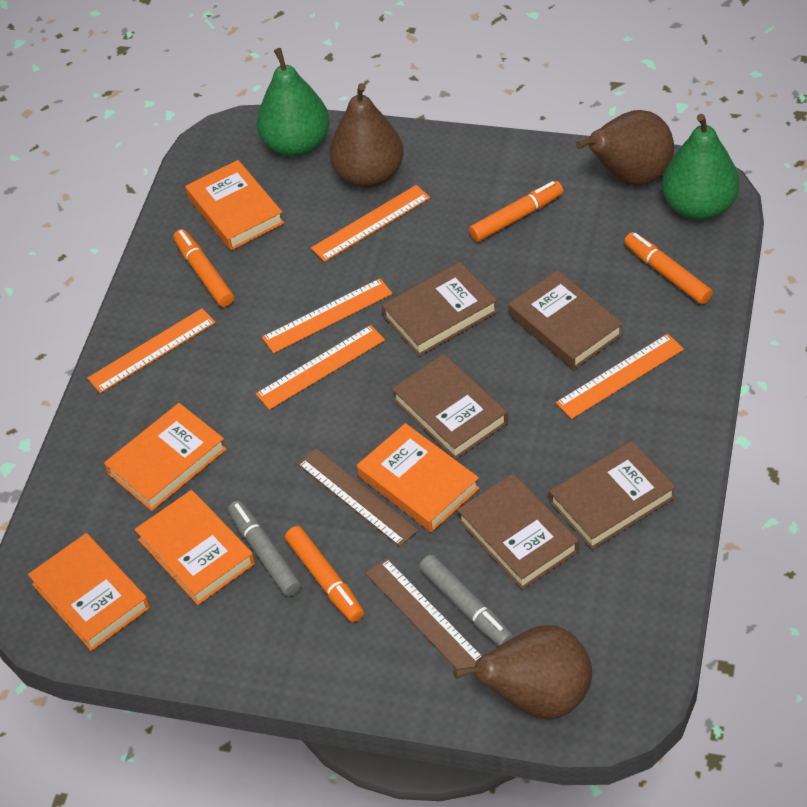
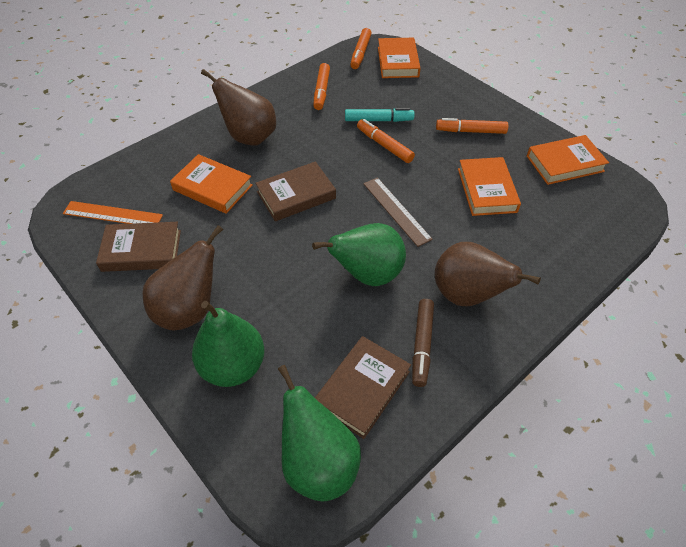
brown book: [382,262,498,356] [392,354,508,460] [457,473,579,590] [508,270,623,370] [549,441,676,550] = 5 -> [96,222,181,272] [255,162,336,221] [315,336,411,439] = 3
brown marker: none = 0 -> [412,299,434,387] = 1
brown ruler: [298,448,419,547] [365,558,482,669] = 2 -> [363,177,433,247] = 1
green pear: [257,48,330,157] [662,114,739,221] = 2 -> [192,301,265,387] [278,365,361,501] [312,223,406,286] = 3
grey marker: [228,501,301,596] [419,554,513,646] = 2 -> none = 0
orange book: [28,533,150,651] [104,403,227,511] [135,490,255,605] [185,160,284,250] [357,423,480,532] = 5 -> [170,154,253,214] [378,38,421,78] [458,157,521,216] [527,135,609,185] = 4
orange ruler: [87,308,216,393] [256,325,385,410] [262,278,393,353] [311,185,430,262] [556,334,684,419] = 5 -> [63,201,163,224] = 1
turquoise marker: none = 0 -> [345,108,414,122] = 1

